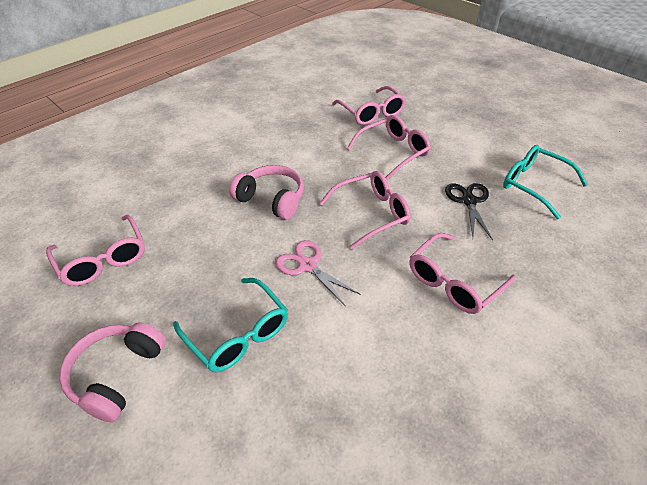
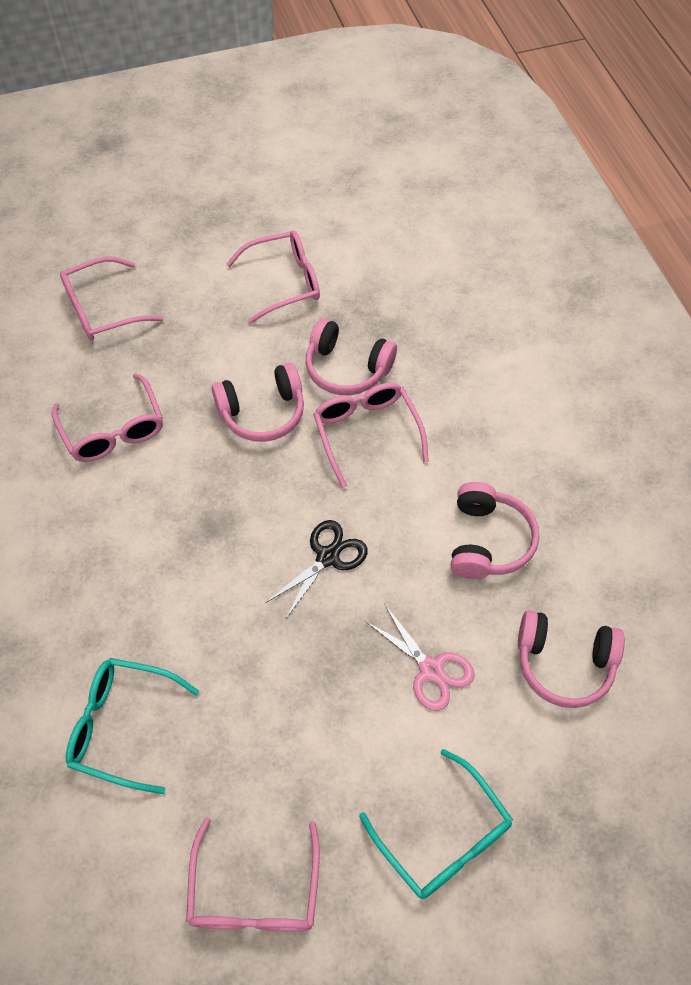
pink headphones: [59,322,166,422] [229,165,304,220] = 2 -> [212,363,304,442] [306,318,397,395] [451,482,540,579] [518,610,625,708] = 4

